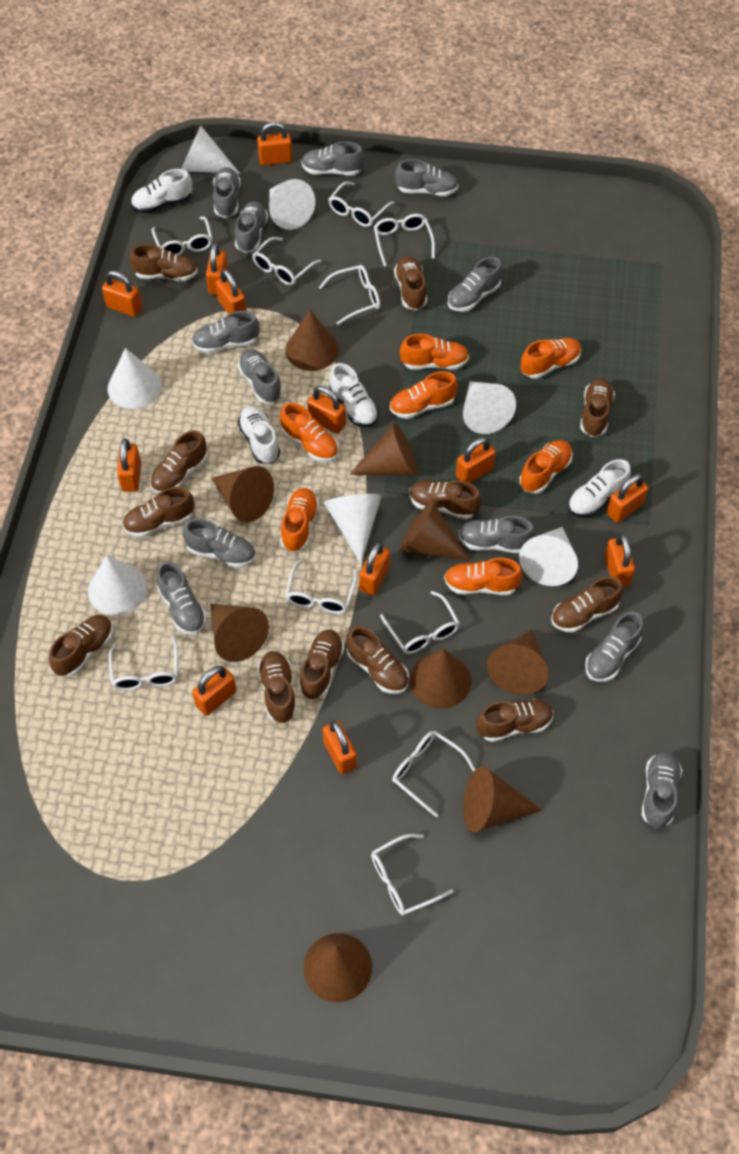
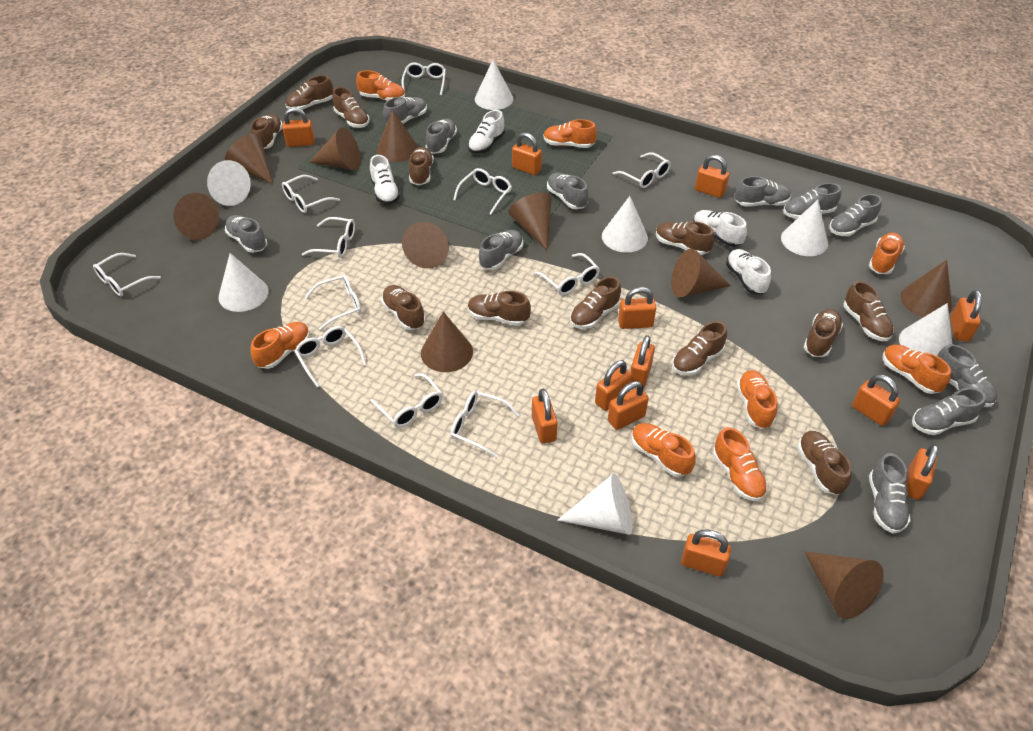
brown cone: [210,604,269,662] [211,466,274,522] [286,310,339,371] [304,933,372,1002] [349,423,418,476] [400,501,471,561] [410,649,471,708] [463,766,542,832] [487,630,548,695] = 9 -> [174,193,219,240] [225,133,273,184] [309,127,361,170] [377,109,418,162] [402,222,449,268] [421,312,473,372] [508,193,552,250] [671,249,731,297] [804,551,884,619] [900,260,952,317] = 10
grey shoe: [157,561,207,635] [182,519,256,568] [192,311,260,353] [213,167,240,218] [235,201,268,253] [238,349,282,403] [301,141,364,176] [395,159,459,196] [448,257,502,312] [458,516,535,553] [585,612,643,682] [642,751,682,828] = 12 -> [225,215,267,253] [383,97,427,124] [425,118,457,154] [479,230,523,270] [547,173,589,209] [735,176,791,207] [783,183,841,219] [829,194,882,236] [869,453,911,533] [912,388,986,435] [937,344,997,407] = 11
orange shoe: [280,403,339,462] [280,488,319,552] [390,371,458,419] [400,334,469,370] [444,558,523,595] [520,440,573,493] [521,338,581,379] = 7 -> [250,322,310,369] [356,70,405,101] [543,119,597,148] [631,423,696,477] [713,427,768,501] [736,370,778,429] [869,233,905,274] [883,345,951,394] = 8
white glasses: [108,636,178,690] [152,216,213,255] [252,237,322,285] [285,560,358,614] [319,265,380,325] [328,181,395,227] [371,834,454,916] [374,214,435,266] [380,591,460,654] [392,731,476,817] = 10 -> [93,253,161,297] [282,175,340,213] [295,326,367,388] [302,217,355,257] [305,274,362,330] [370,373,443,428] [402,62,446,95] [451,391,519,458] [453,168,512,215] [534,253,600,295] [613,152,671,188] = 11

